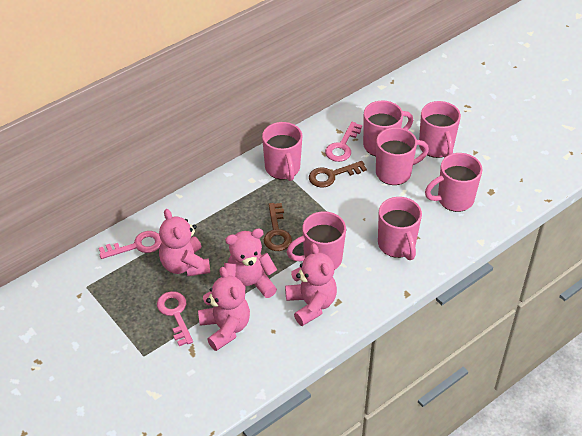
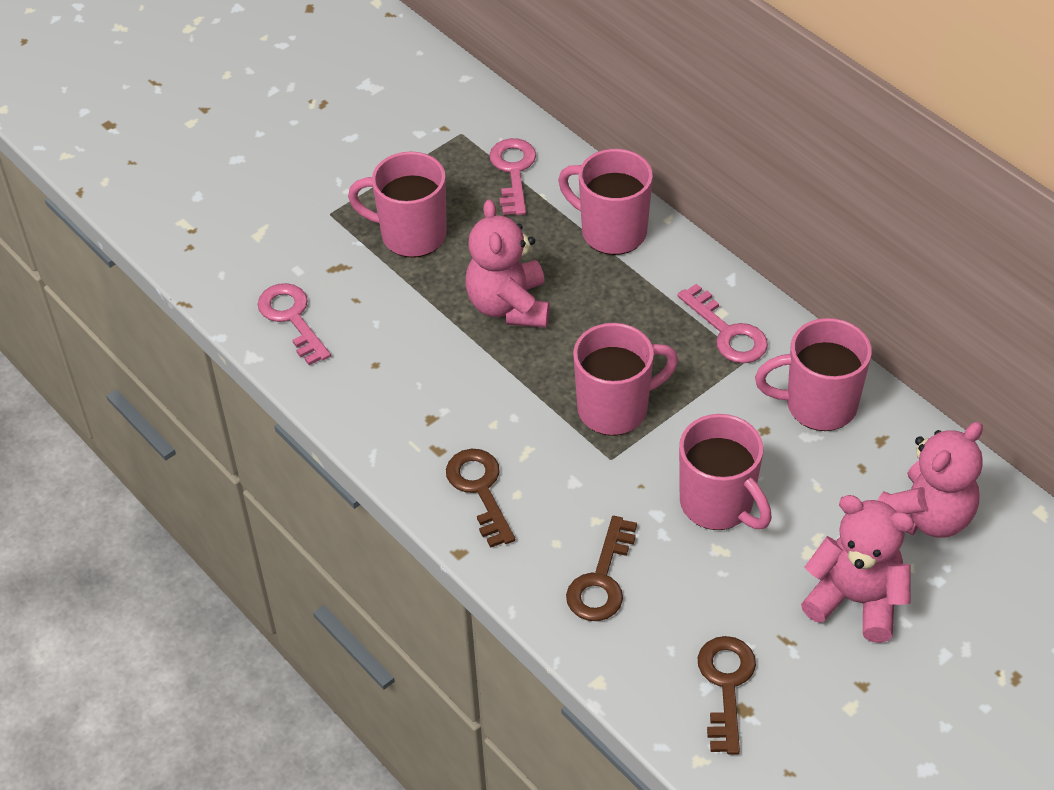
brown key: [264,203,292,251] [309,161,367,188] = 2 -> [446,449,515,548] [566,516,637,621] [697,636,756,755] = 3
pink mug: [262,122,303,181] [287,211,346,270] [363,100,413,157] [376,127,429,185] [378,197,422,260] [419,101,461,158] [425,153,482,212] = 7 -> [348,151,447,258] [558,149,653,255] [573,323,678,436] [679,414,772,530] [755,318,872,431] = 5
pink teddy bear: [159,209,210,276] [198,267,250,351] [224,228,277,299] [285,243,337,326] = 4 -> [465,199,550,328] [801,495,914,643] [878,422,983,538] = 3

